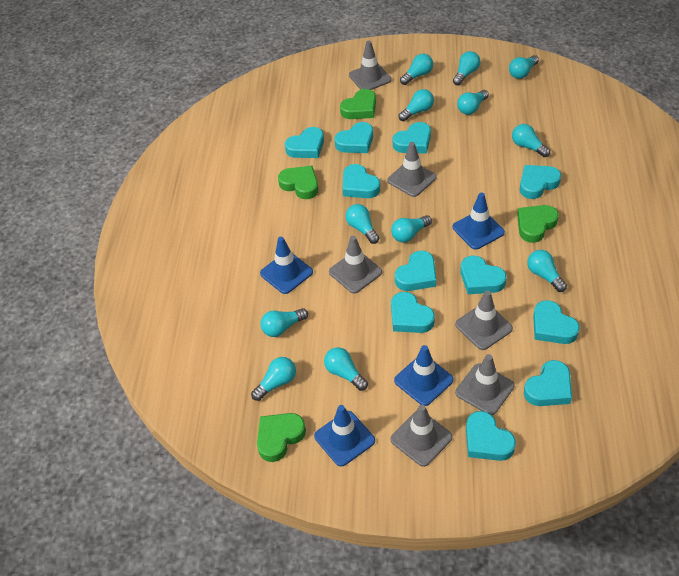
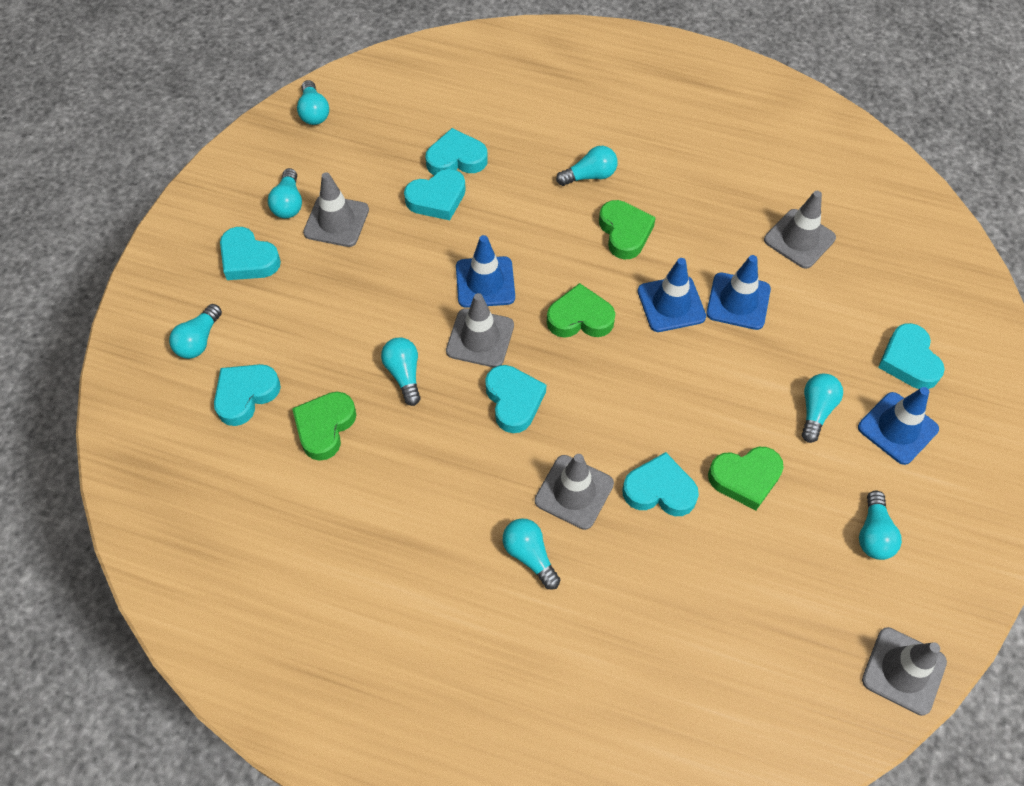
grey traffic cone: [329,236,382,293] [349,41,392,90] [387,142,436,197] [390,405,452,467] [455,290,513,350] [455,354,514,415] = 6 -> [303,172,369,247] [446,293,514,368] [535,454,614,530] [764,191,836,269] [862,627,947,716] = 5
turquoise heart: [285,127,324,158] [335,122,373,153] [343,164,380,198] [391,292,435,333] [393,122,431,153] [395,251,436,291] [460,256,506,294] [466,411,516,461] [520,165,561,199] [524,360,572,406] [533,300,580,344] = 11 -> [214,364,281,426] [220,227,281,280] [404,169,466,220] [425,128,488,175] [485,365,546,433] [622,452,699,516] [878,323,945,389] = 7
turquoise light bulb: [251,357,296,401] [261,308,308,337] [324,347,368,391] [346,204,379,244] [391,215,432,242] [399,89,434,121] [400,54,433,85] [453,51,480,85] [457,90,489,115] [509,55,539,79] [512,124,550,157] [527,250,567,292] = 12 -> [169,304,222,359] [268,168,302,218] [297,80,329,125] [381,338,421,406] [503,518,560,590] [556,146,618,186] [802,374,843,443] [859,491,902,560] = 8

